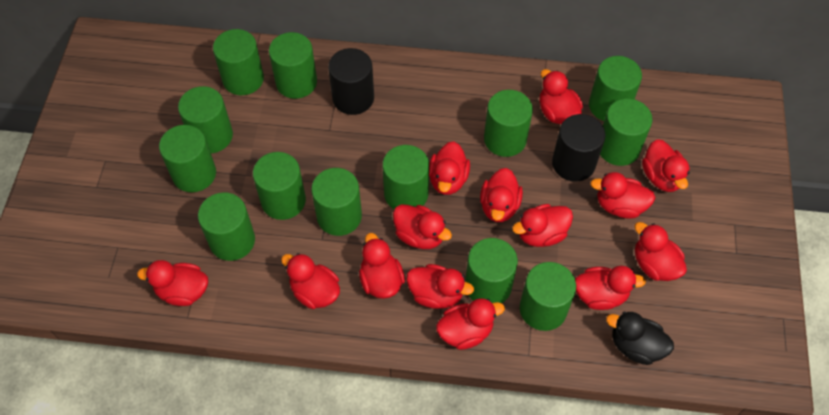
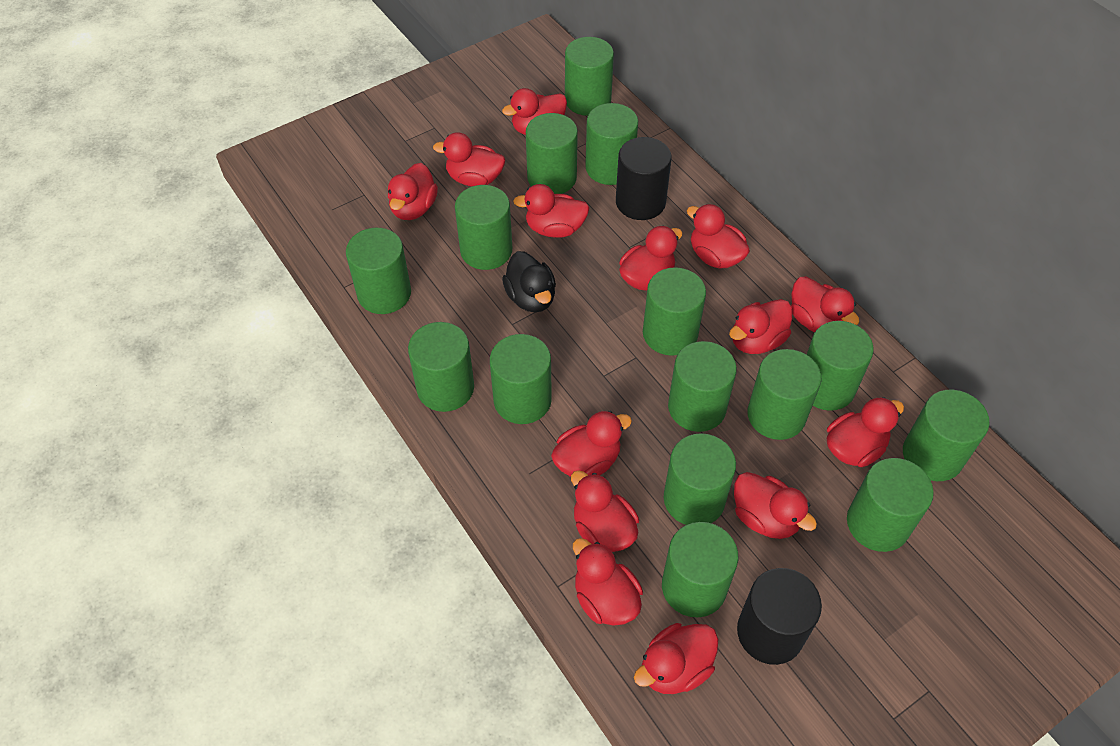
green cylinder: [159,125,216,192] [178,86,233,153] [198,192,255,261] [213,29,264,95] [253,152,306,220] [269,32,317,99] [311,168,362,236] [382,145,429,209] [465,238,518,303] [484,90,533,157] [520,262,576,331] [589,56,642,121] [600,99,653,166] = 13 -> [346,228,411,314] [408,322,474,412] [455,185,512,270] [490,334,552,424] [526,113,578,194] [565,37,614,116] [585,103,638,185] [643,267,706,356] [662,522,739,617] [664,433,736,525] [668,341,737,432] [747,349,821,440] [806,321,874,411] [847,458,934,552] [903,390,990,481] = 15

